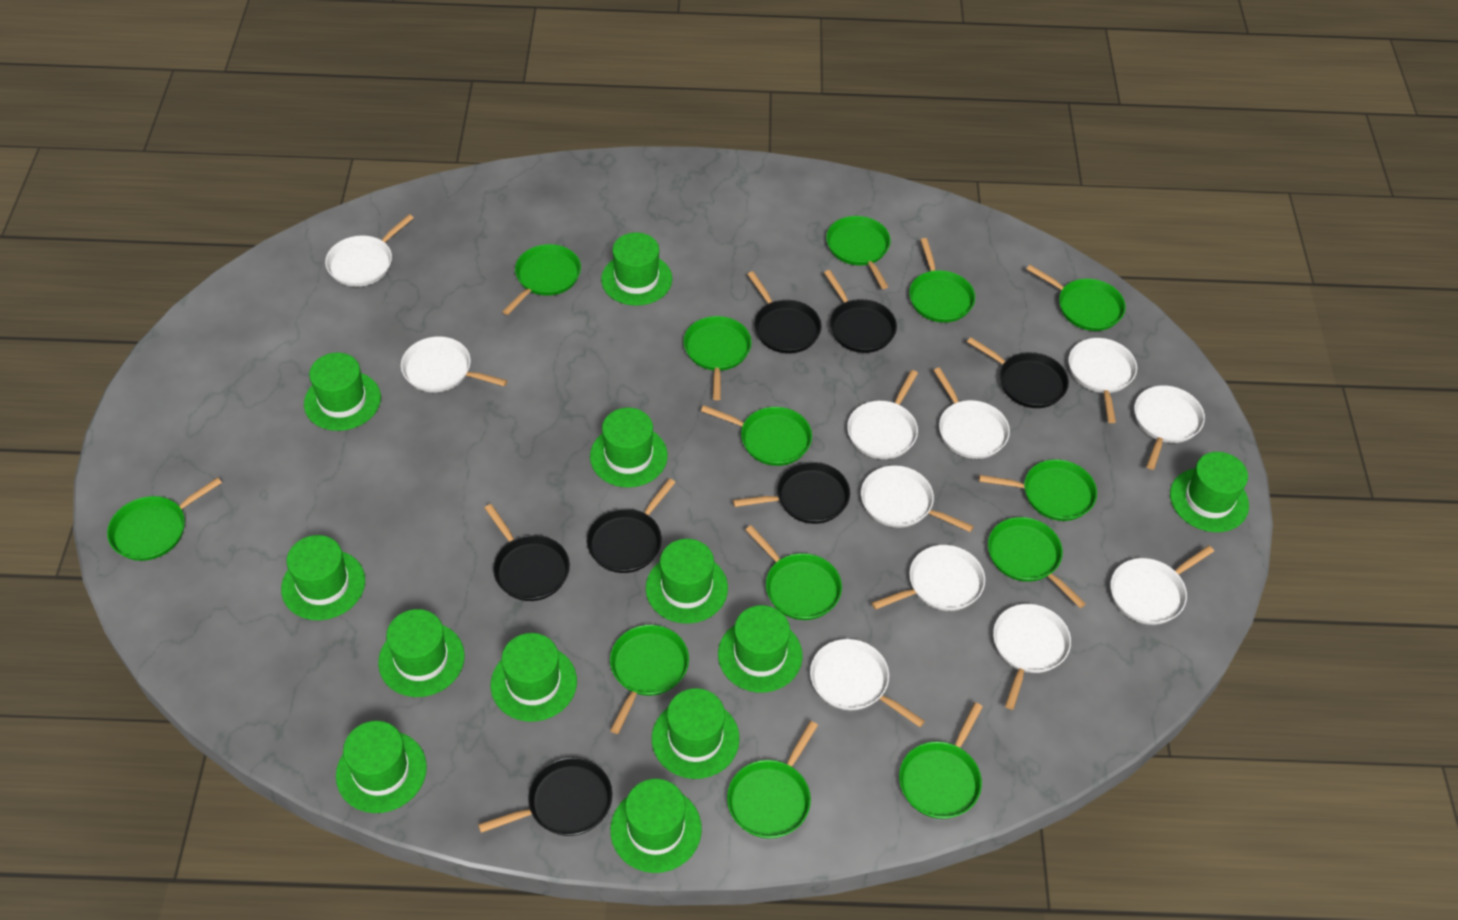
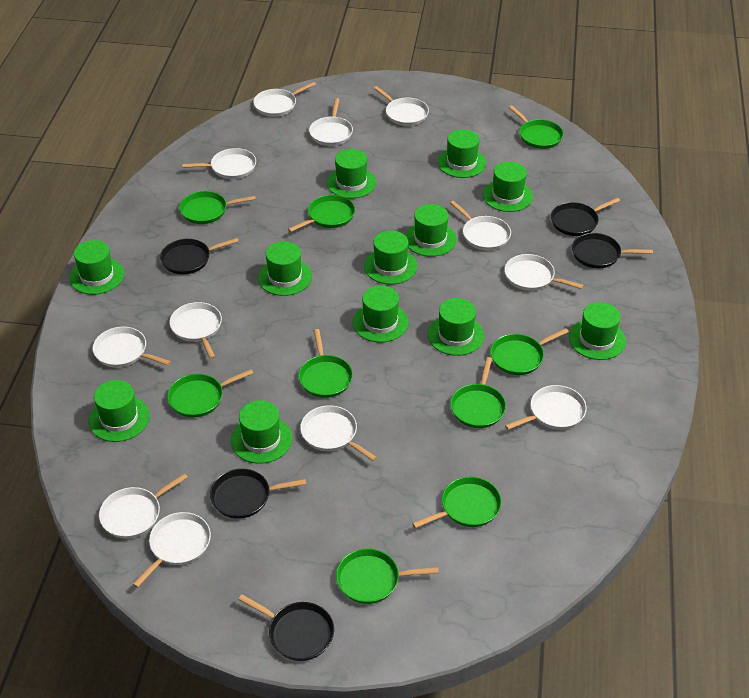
black pan: [478,757,612,836] [485,504,570,601] [587,478,676,573] [733,462,850,524] [747,271,821,354] [824,270,897,353] [967,337,1069,408] = 7 -> [160,238,239,274] [210,469,306,519] [238,594,334,661] [551,198,620,236] [572,233,653,268] = 5
green pan: [107,477,222,561] [502,244,581,315] [610,625,689,734] [683,316,752,400] [701,405,812,466] [727,721,818,839] [745,525,842,620] [826,216,891,289] [899,702,983,819] [909,238,975,323] [979,459,1097,521] [988,517,1086,608] [1026,265,1126,331] = 13 -> [167,369,253,418] [179,191,256,224] [288,195,355,232] [298,329,353,398] [336,548,439,604] [412,477,502,528] [450,357,506,428] [490,328,569,375] [508,105,564,149] = 9
white pan: [325,214,414,287] [401,336,507,392] [810,639,925,727] [847,370,918,459] [861,465,974,532] [872,545,985,611] [933,367,1010,459] [993,604,1071,710] [1069,338,1137,423] [1110,545,1214,625] [1134,385,1205,470] = 11 -> [93,327,171,368] [99,473,188,539] [133,512,211,588] [170,302,222,359] [182,148,256,179] [253,82,316,117] [300,405,377,461] [309,98,353,146] [373,86,429,126] [450,201,511,250] [505,254,584,291] [505,385,587,430] = 12

